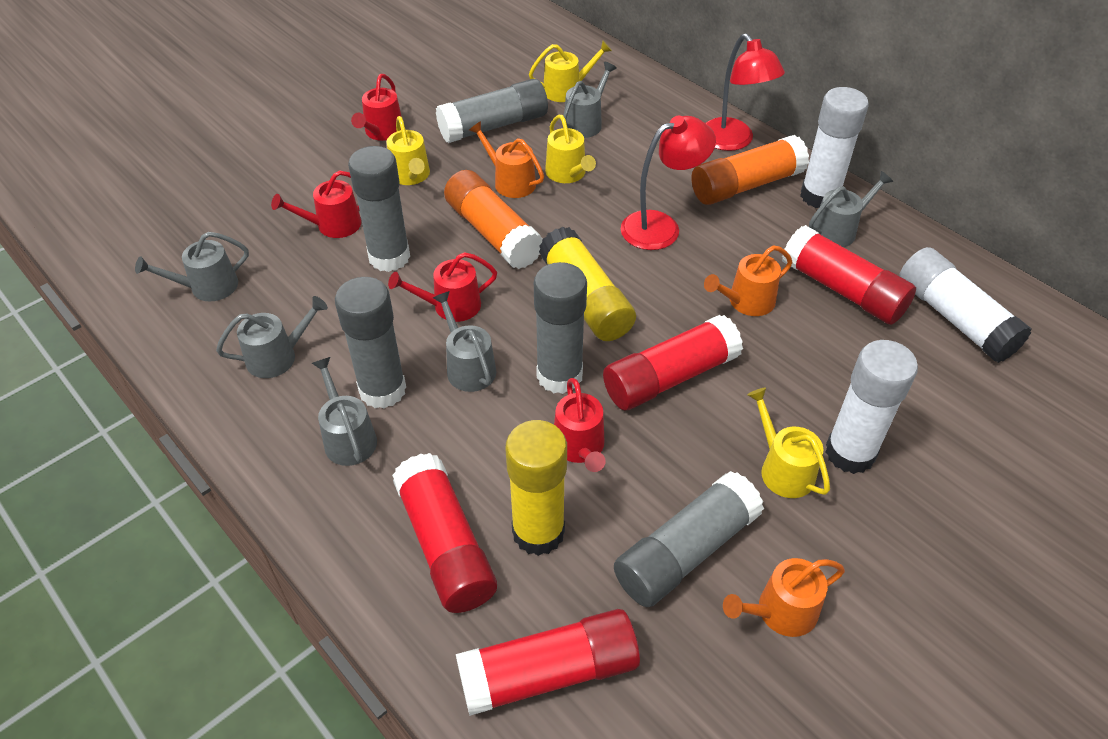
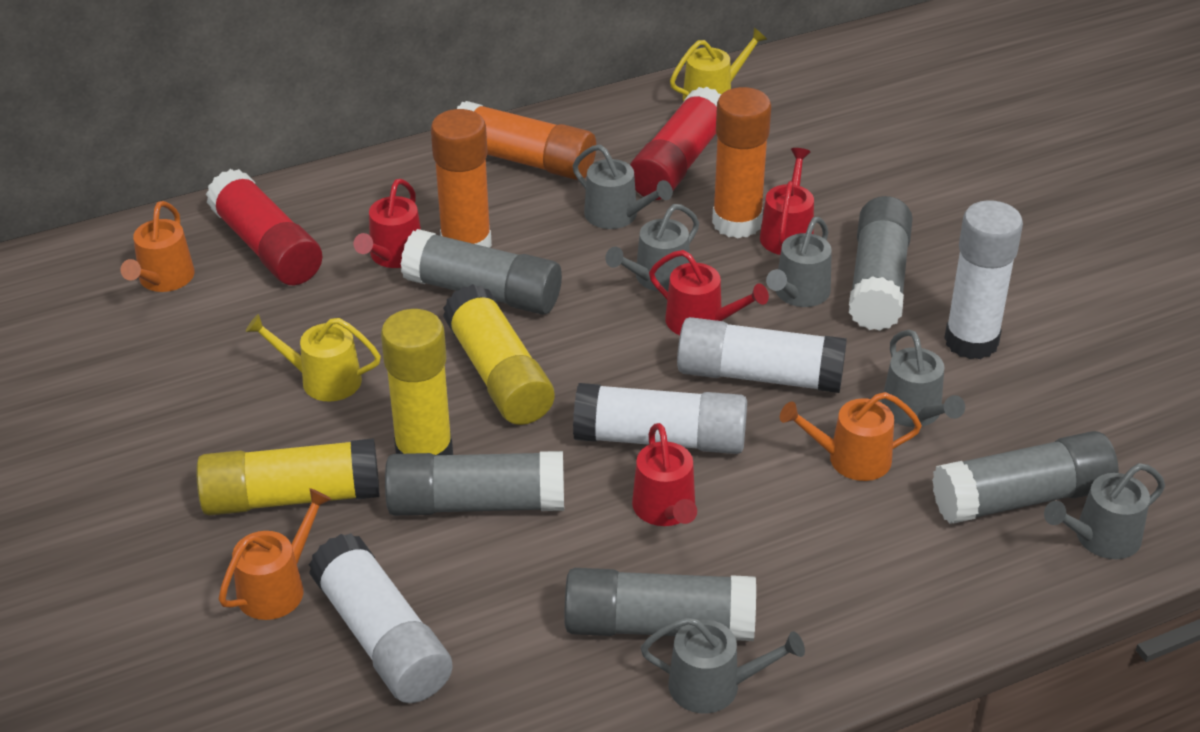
orange glue stick: [444,170,543,269] [691,135,809,205] = 2 -> [431,109,492,248] [457,101,596,180] [712,87,771,238] = 3
red glue stick: [392,453,497,613] [456,609,640,716] [603,315,743,410] [782,225,916,325] = 4 -> [206,169,322,285] [630,87,722,200] = 2
red lamp: [621,116,716,250] [705,34,785,151] = 2 -> none = 0
white glue stick: [800,87,869,208] [825,340,918,474] [899,247,1032,363] = 3 -> [309,533,453,703] [573,383,747,454] [677,317,847,393] [944,200,1023,359] = 4
yellow glue stick: [506,420,567,556] [539,227,636,341] = 2 -> [196,438,380,516] [381,309,453,455] [443,284,555,425] = 3
yellow watering can: [387,116,430,185] [529,41,612,102] [545,115,596,183] [747,388,830,498] = 4 -> [246,314,381,402] [670,28,768,101] = 2

